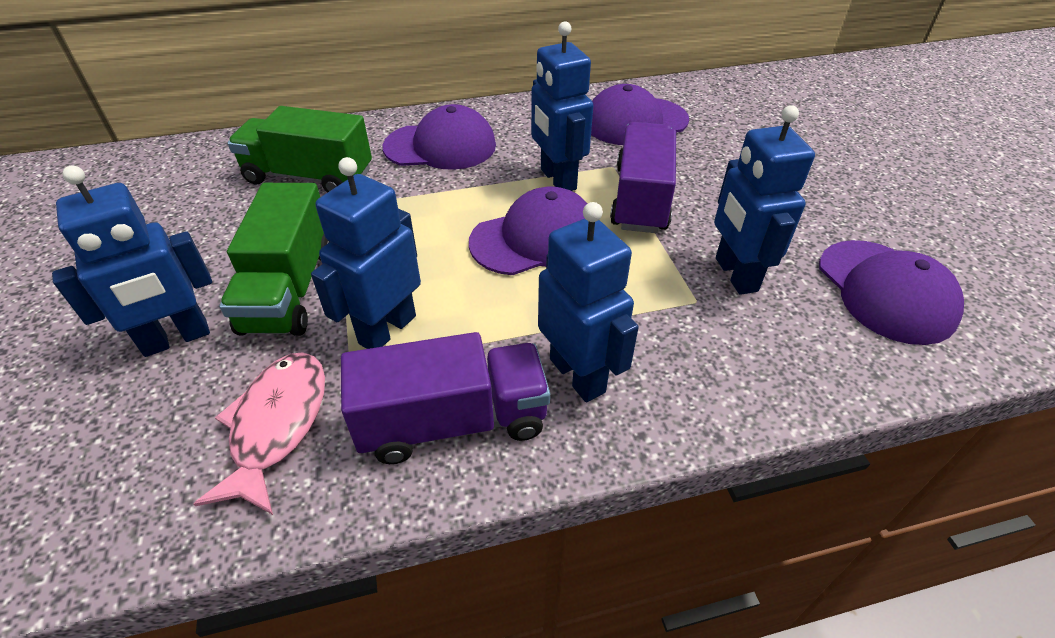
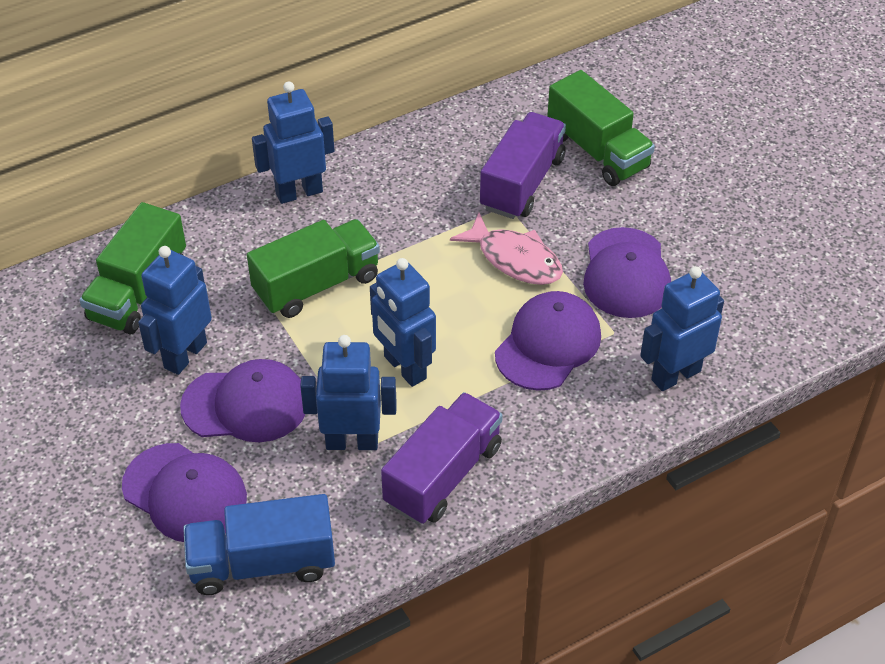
blue truck: none = 0 -> [183,494,335,595] = 1
green truck: [219,183,330,336] [227,106,372,193] = 2 -> [79,202,186,334] [247,219,380,318] [547,70,655,186] = 3

